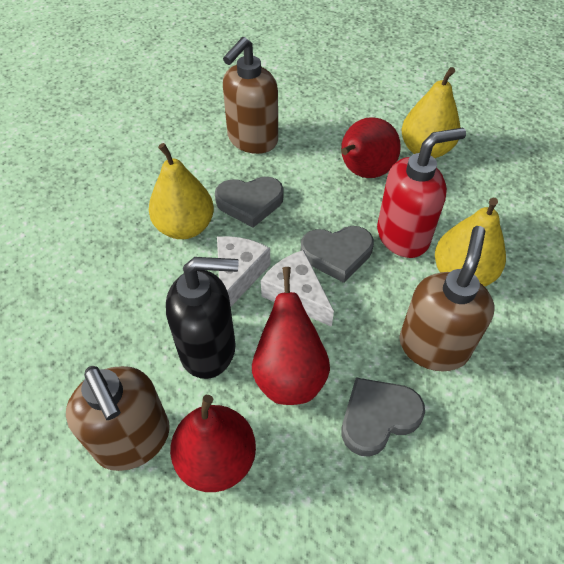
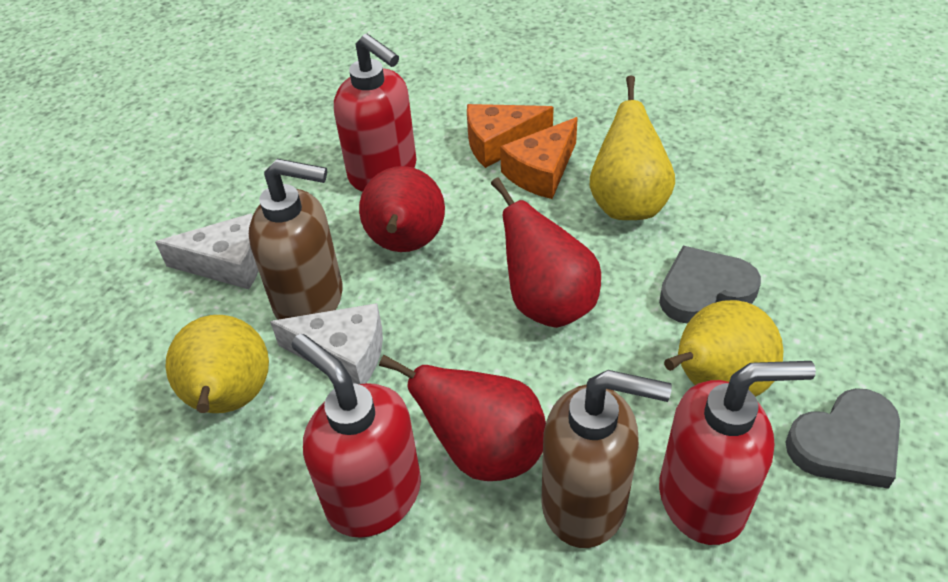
black soap dispenser: [166,257,238,379] = 1 -> none = 0
brown soap dispenser: [66,366,170,471] [223,37,278,154] [399,226,495,371] = 3 -> [249,159,343,320] [541,370,672,548] = 2
grey heart: [215,177,283,228] [301,226,374,283] [342,377,425,457] = 3 -> [659,246,761,324] [785,388,900,489] = 2
orange cheese: none = 0 -> [467,104,554,168] [500,117,578,199] = 2
red soap dispenser: [377,128,466,258] = 1 -> [292,334,421,538] [334,34,417,192] [659,361,816,545] = 3

